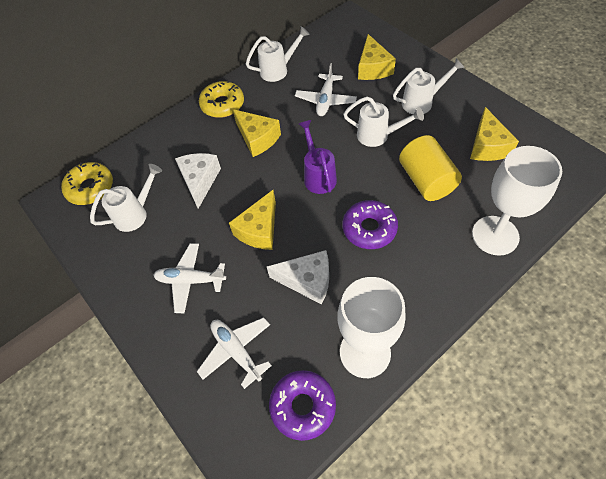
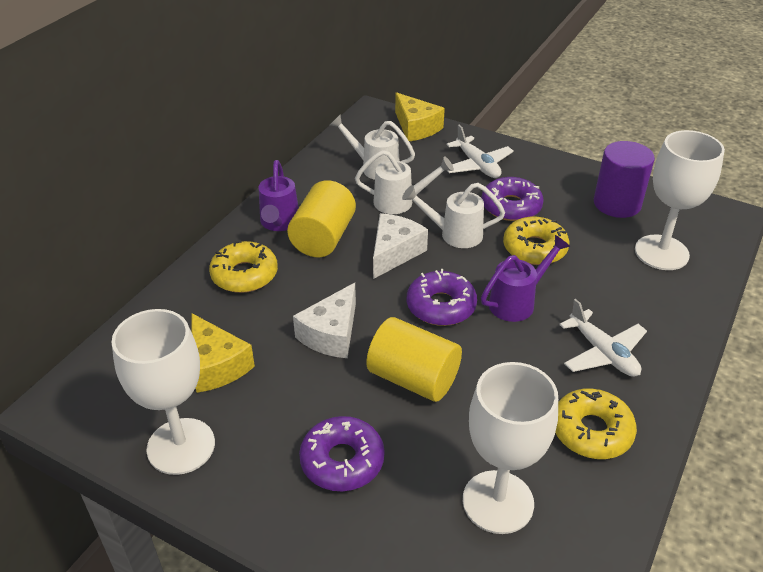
purple cylinder: none = 0 -> [594,141,655,218] = 1
purple donut: [269,370,336,441] [343,200,398,249] = 2 -> [299,416,385,491] [407,269,477,326] [482,177,544,221] = 3
purple watering can: [299,120,337,194] = 1 -> [259,160,299,231] [481,235,570,322] = 2
white goblet: [338,277,406,378] [472,146,562,256] = 2 -> [111,309,215,475] [463,362,558,534] [635,130,725,270] = 3
white plane: [154,243,226,313] [197,317,272,389] [295,63,357,116] = 3 -> [446,125,514,178] [559,299,647,377] = 2
white watering can: [90,164,162,232] [246,26,310,82] [343,96,424,147] [393,58,465,115] = 4 -> [330,115,415,180] [355,150,454,214] [402,183,505,248] = 3
yellow cheese: [229,190,276,250] [233,109,281,157] [358,34,396,80] [470,107,519,161] = 4 -> [191,313,255,393] [395,92,445,141] = 2
yellow cylinder: [399,135,462,201] = 1 -> [287,180,356,257] [366,317,462,402] = 2
yellow donut: [61,162,113,205] [199,80,244,118] = 2 -> [209,241,278,293] [503,217,570,265] [555,388,637,459] = 3

